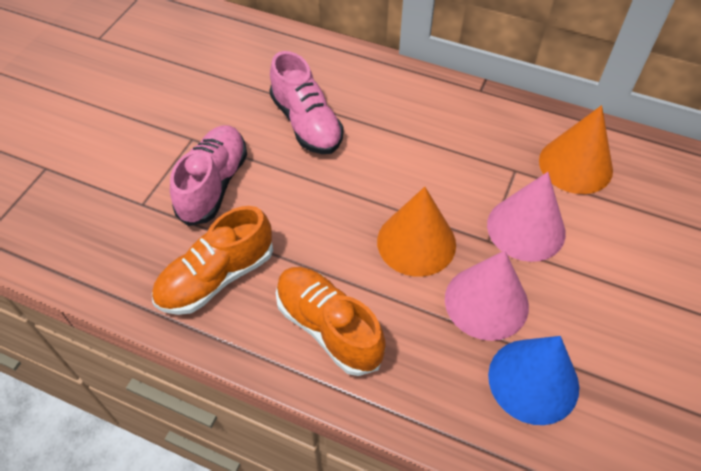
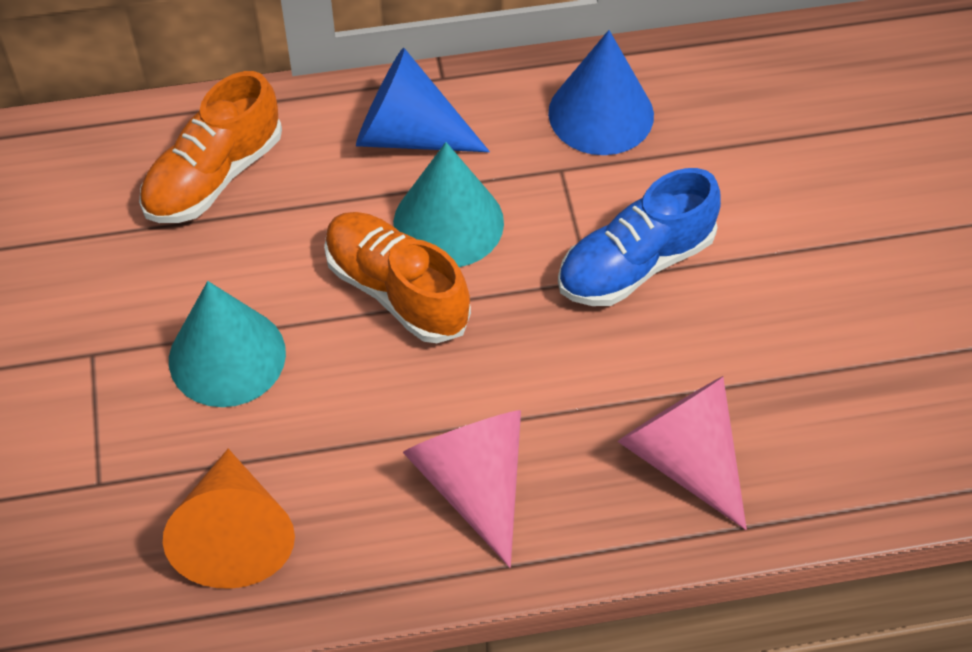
blue cone: [488,336,579,425] = 1 -> [356,48,490,152] [548,30,654,155] = 2
blue shoe: none = 0 -> [558,168,721,306] = 1
orange cone: [377,187,456,277] [539,105,613,194] = 2 -> [163,449,295,589] = 1
pink shoe: [170,126,247,226] [270,51,343,154] = 2 -> none = 0
turquoise cone: none = 0 -> [169,281,286,407] [393,142,504,267] = 2

